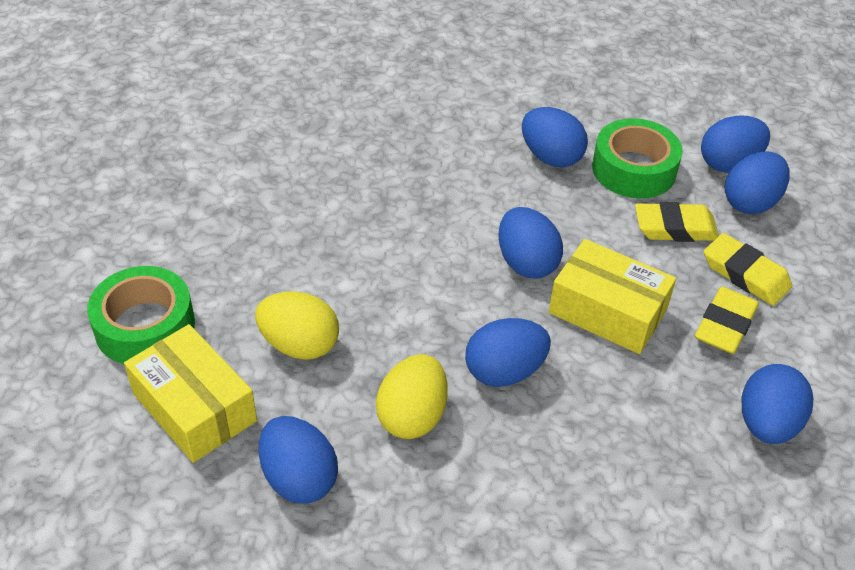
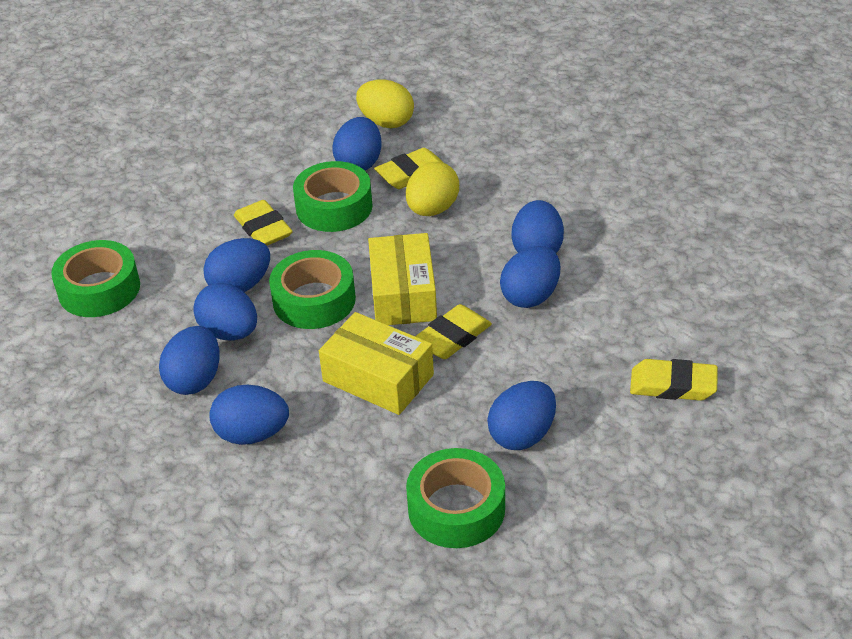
blue egg: [259,416,338,504] [465,318,551,387] [498,207,563,278] [522,107,588,168] [701,116,770,173] [725,152,790,214] [741,364,813,444] = 7 -> [159,326,220,395] [193,283,257,341] [203,238,270,292] [209,385,289,445] [332,117,382,171] [487,381,556,450] [500,246,560,308] [512,200,564,253] = 8
green tape: [87,266,195,364] [592,118,683,198] = 2 -> [51,240,140,317] [269,250,356,329] [293,161,373,232] [406,448,505,548] = 4
yellow eraser: [635,202,719,242] [695,287,759,354] [704,233,792,306] = 3 -> [234,200,293,246] [374,148,444,189] [415,304,492,359] [630,359,718,401] = 4

